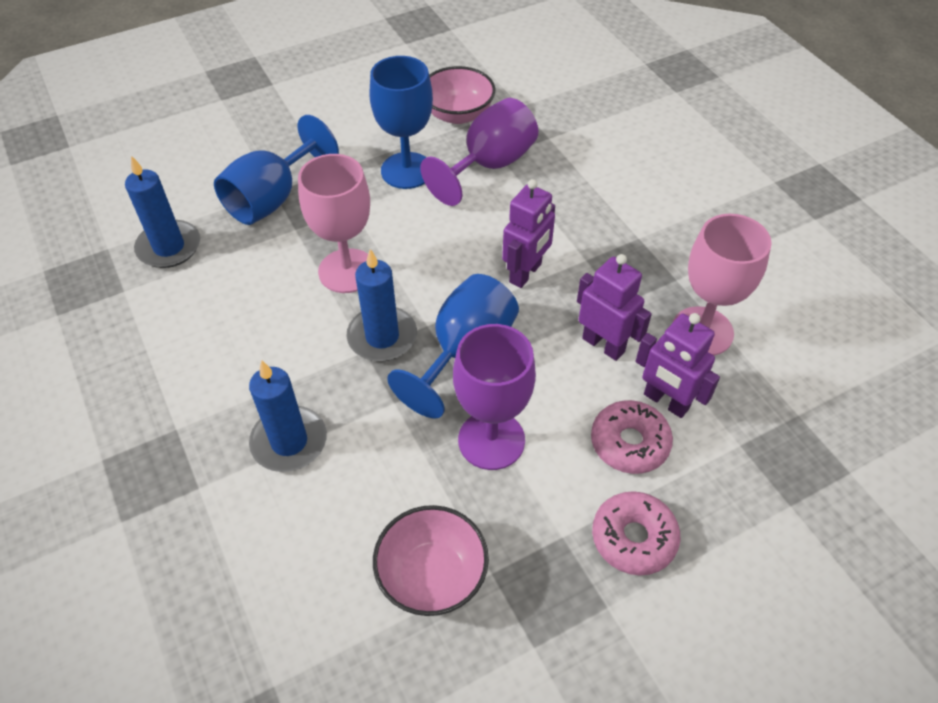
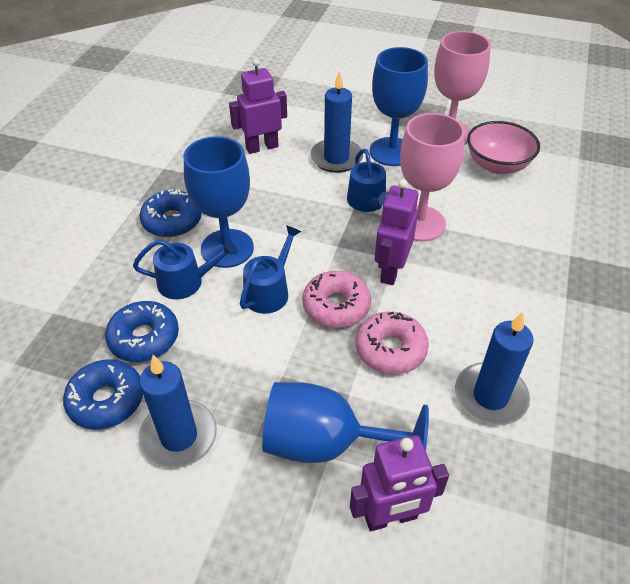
blue donut: none = 0 -> [63,359,143,430] [105,301,179,362] [139,189,202,237] = 3
blue watering can: none = 0 -> [133,240,237,299] [240,225,302,314] [347,149,388,212] = 3
pink bowl: [373,505,489,616] [429,66,495,124] = 2 -> [467,121,540,174] = 1
purple goblet: [420,98,538,206] [453,324,536,470] = 2 -> none = 0

